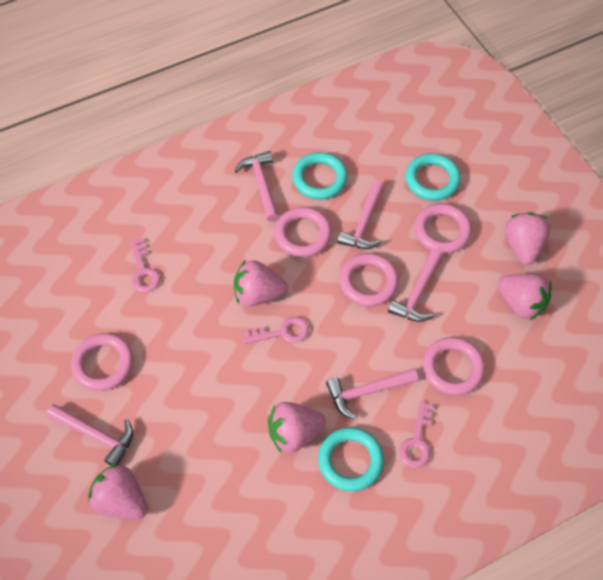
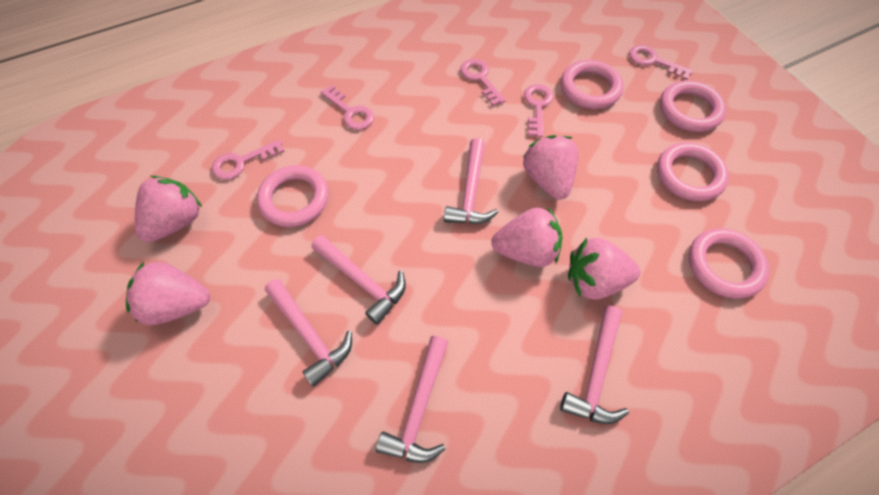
pink key: [130,238,160,292] [244,317,309,344] [399,402,434,468] = 3 -> [212,140,285,180] [321,85,374,130] [460,59,506,106] [524,84,553,137] [629,45,693,80] = 5
turquoise ring: [292,152,348,199] [318,427,384,491] [405,153,461,201] = 3 -> none = 0

